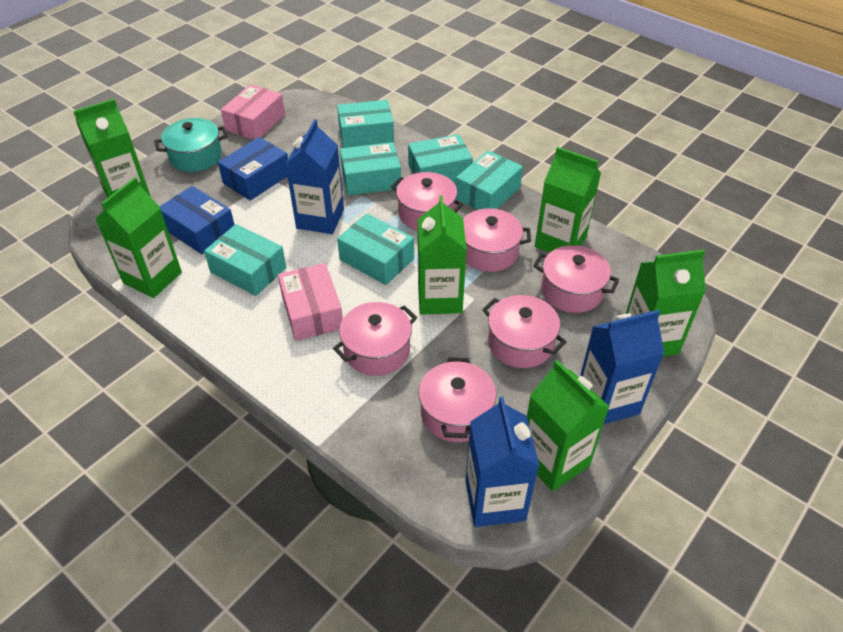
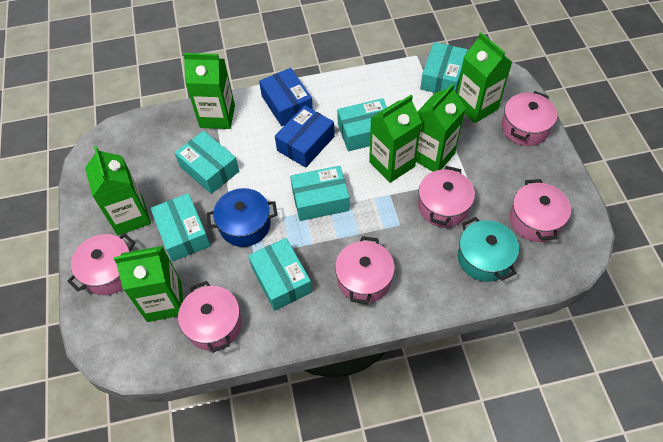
blue carton: [286,119,344,234] [465,397,539,527] [580,310,664,425] = 3 -> none = 0
blue pot: none = 0 -> [207,188,277,247] = 1
pink box: [221,84,285,140] [278,263,343,341] = 2 -> none = 0

